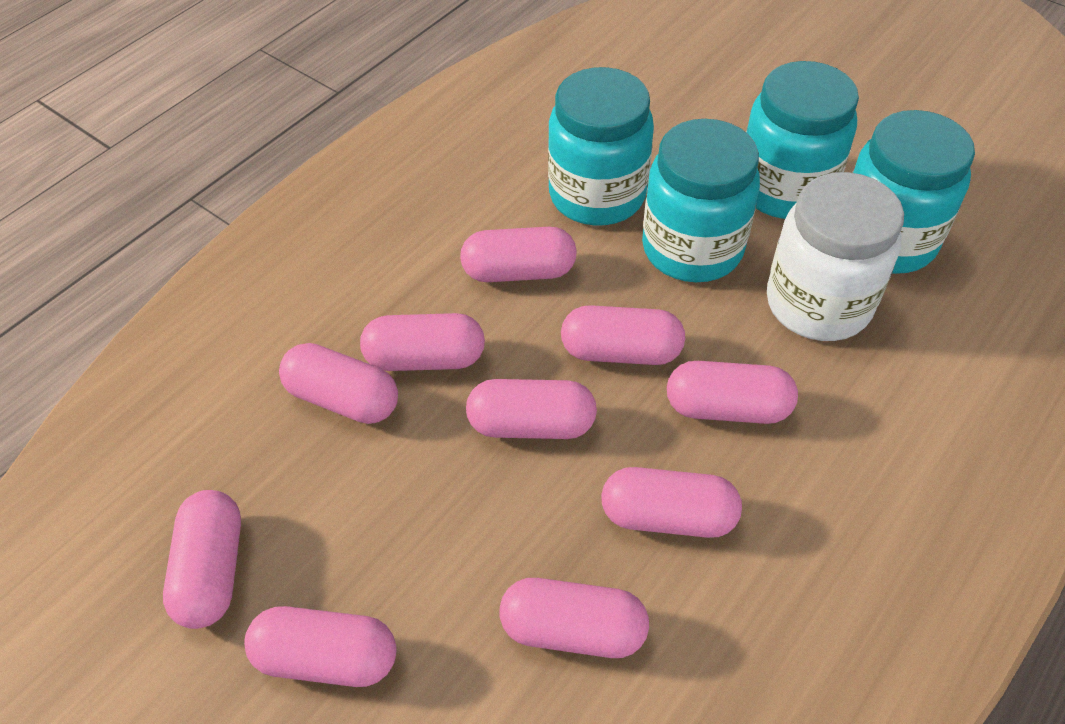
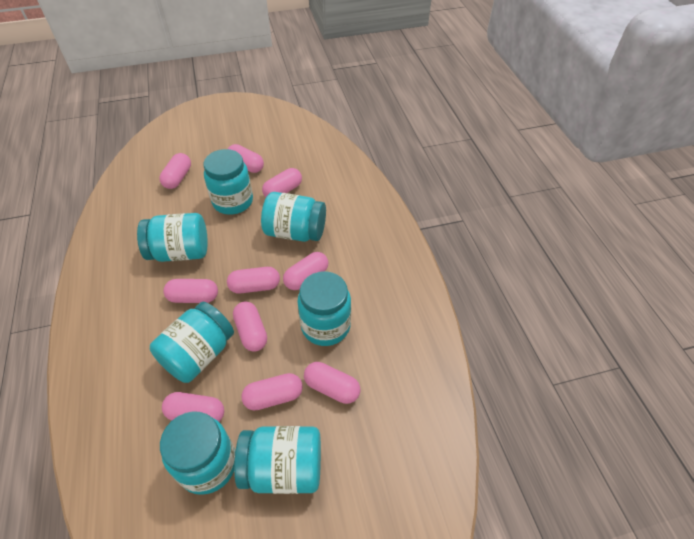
turquoise jar: [548,67,654,225] [642,119,760,282] [746,61,859,219] [852,110,975,274] = 4 -> [137,213,208,262] [150,302,234,383] [160,411,236,495] [203,149,253,215] [234,426,321,494] [261,192,326,242] [297,271,351,346] = 7
white jar: [767,172,904,341] = 1 -> none = 0

